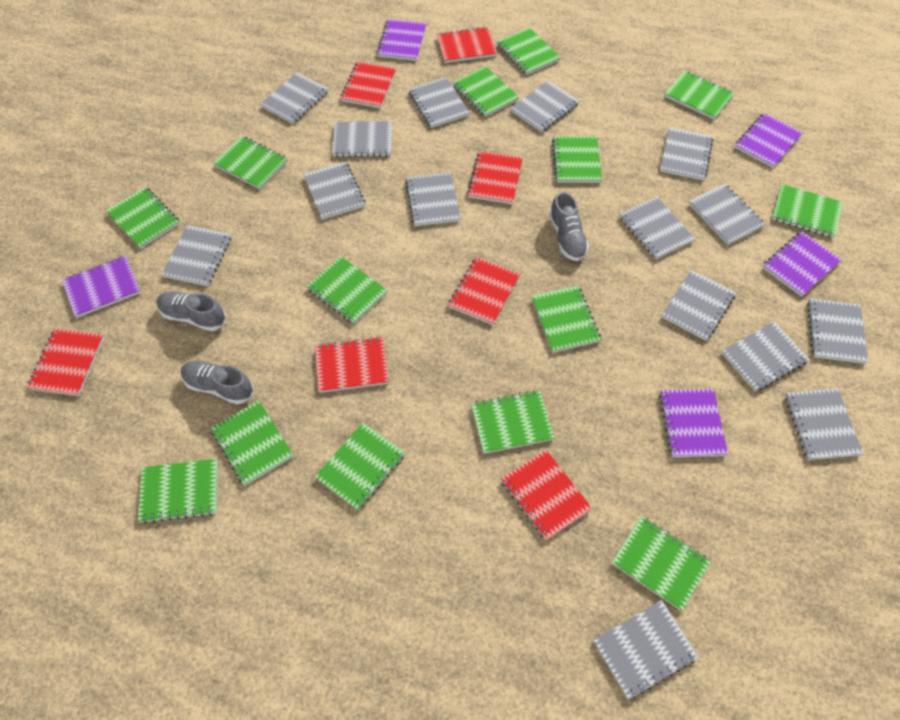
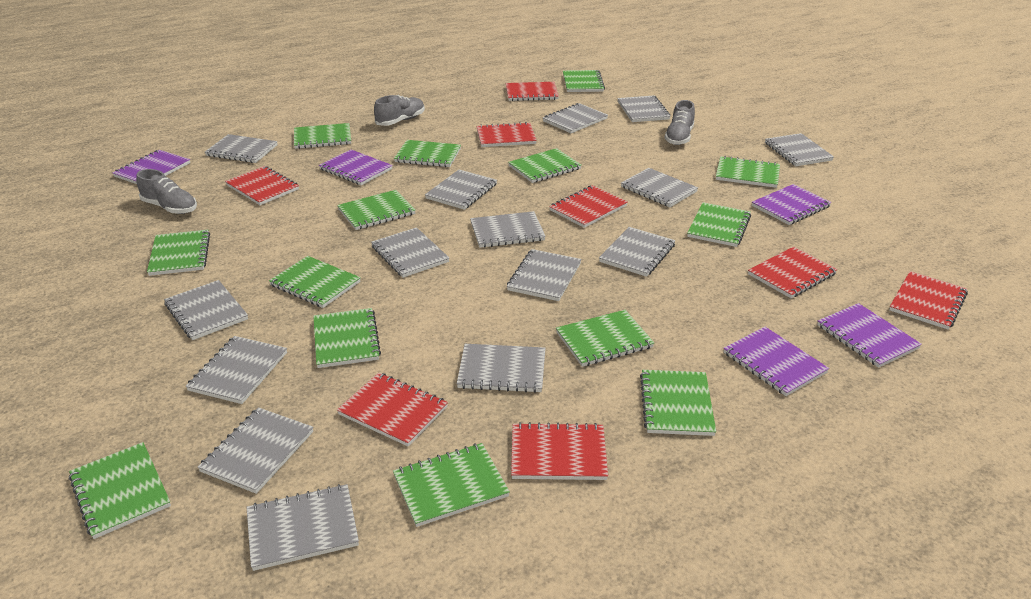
red notebook: [27,328,104,396] [315,336,389,393] [340,61,396,108] [437,27,497,63] [448,257,520,325] [467,151,523,204] [501,450,592,540] = 7 -> [225,166,299,205] [337,373,448,447] [476,122,537,147] [506,82,559,101] [511,422,608,480] [549,185,628,228] [748,247,837,298] [889,271,968,329] = 8

